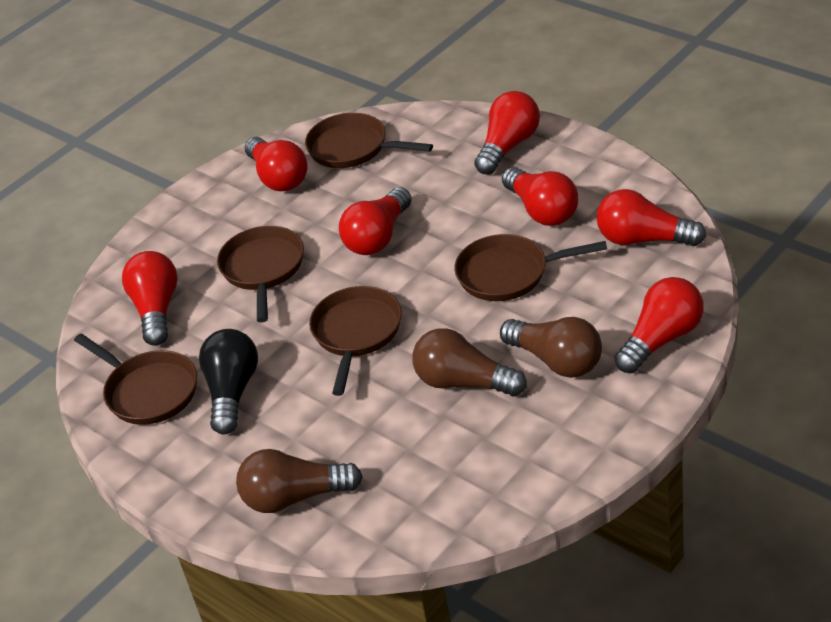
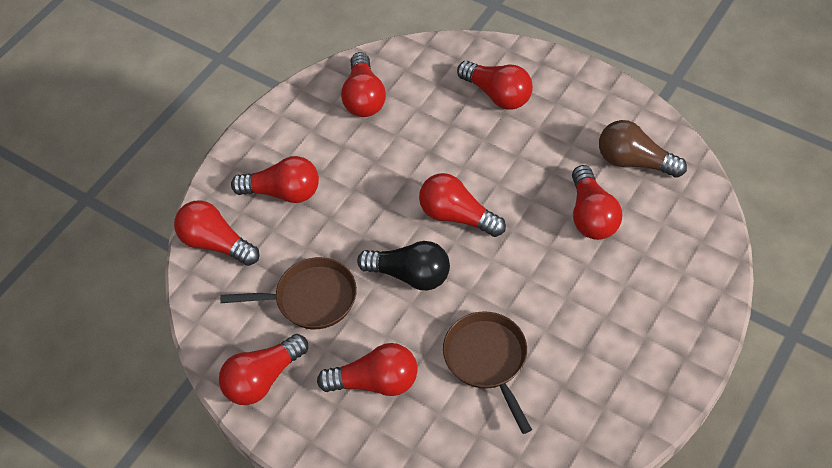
brown light bulb: [236,449,363,513] [412,328,527,396] [500,317,602,378] = 3 -> [599,120,687,177] = 1
brown pan: [74,333,197,425] [217,226,304,322] [305,113,433,168] [309,286,402,396] [454,234,607,301] = 5 -> [220,257,357,329] [443,312,532,434] = 2
red light bulb: [122,251,178,346] [245,137,308,191] [339,187,412,255] [474,91,540,175] [502,167,578,226] [596,189,706,246] [615,277,704,373] = 7 -> [174,200,260,266] [219,334,308,405] [231,156,319,203] [317,343,418,396] [341,52,386,117] [419,173,506,237] [457,61,533,110] [572,165,622,240] = 8

